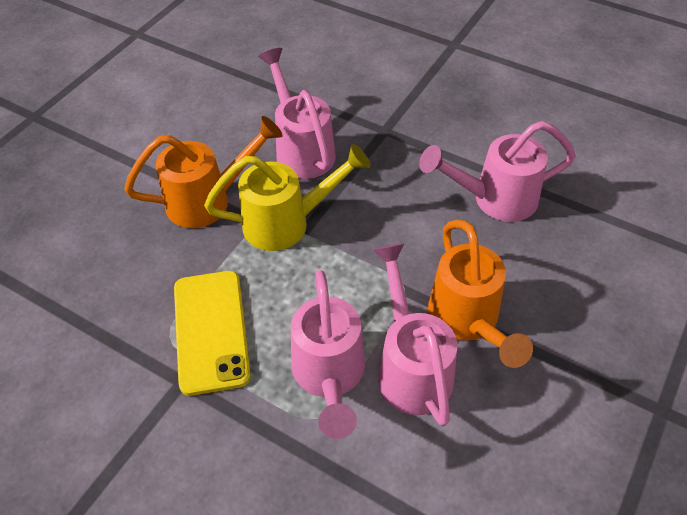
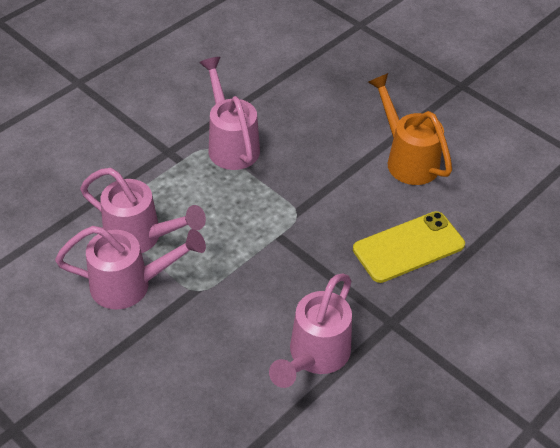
orange watering can: [124,116,283,228] [428,220,533,368] = 2 -> [368,73,452,185] = 1
yellow watering can: [204,144,371,251] = 1 -> none = 0

